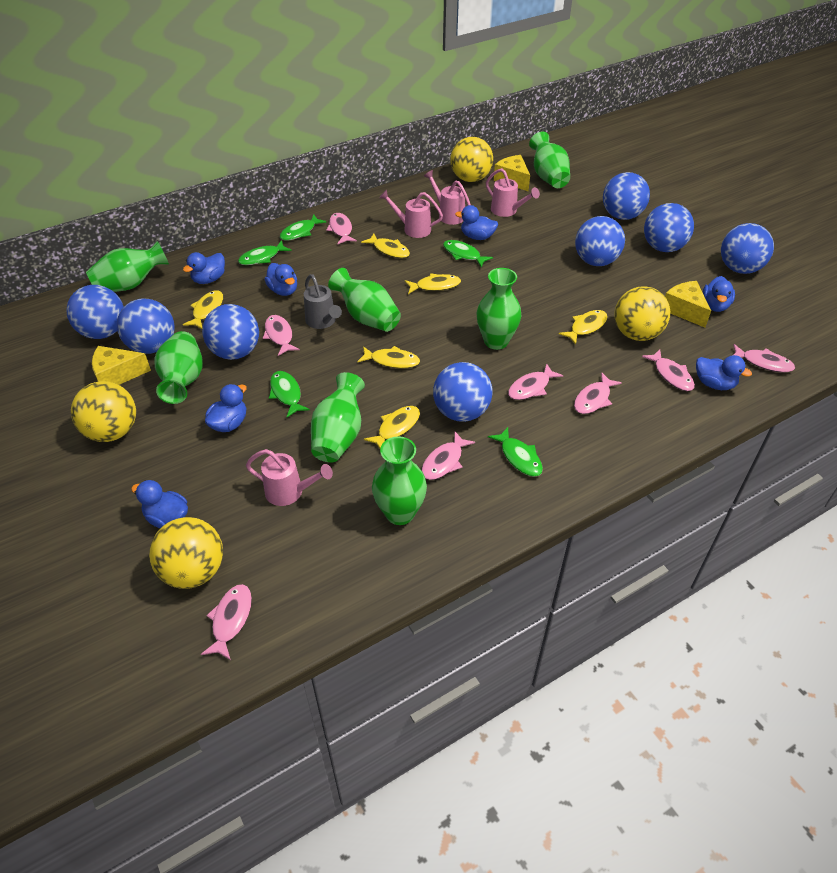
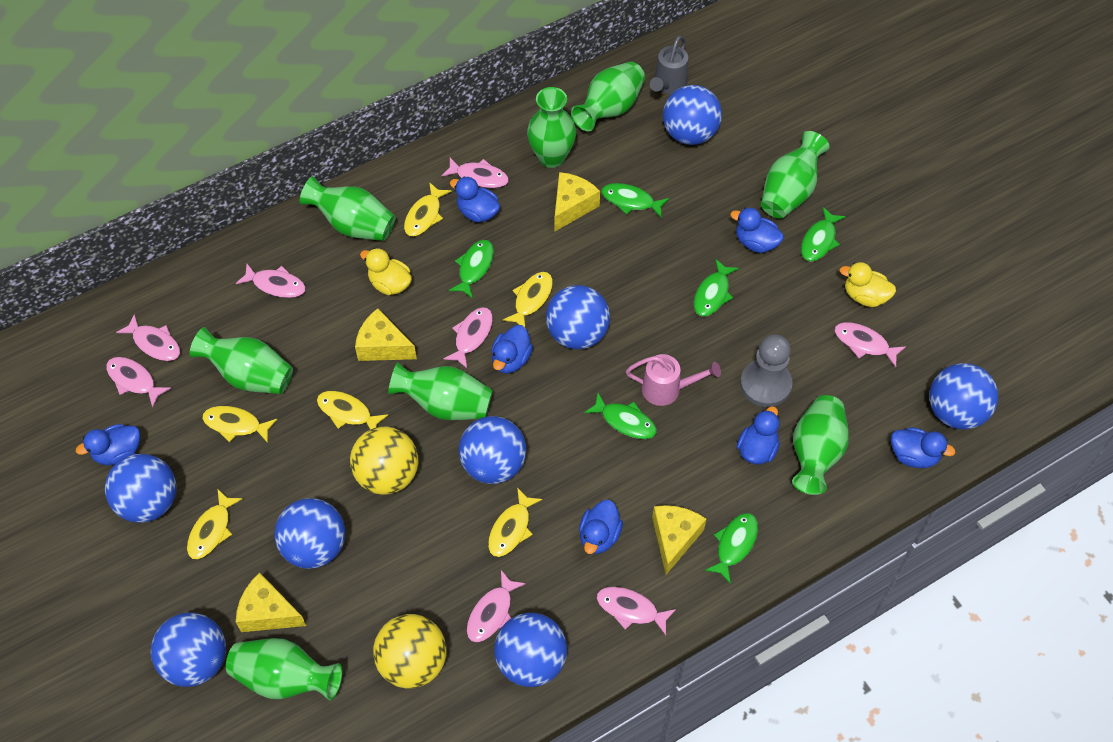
green fish: [238,240,291,265] [269,371,310,417] [280,215,326,240] [443,240,493,267] [488,427,543,477] = 5 -> [449,240,494,299] [584,393,657,439] [601,183,669,218] [694,259,739,317] [704,513,758,584] [801,207,846,262] = 6
green vase: [86,241,169,292] [155,331,203,404] [311,372,365,463] [328,268,401,332] [372,436,427,525] [476,268,521,350] [529,132,570,188] = 7 -> [190,327,293,394] [226,638,342,701] [299,176,395,241] [388,362,493,420] [527,87,576,168] [571,62,645,131] [761,131,830,219] [792,395,849,495] = 8
grey pawn: none = 0 -> [740,334,793,407] = 1
pink watering can: [246,449,333,506] [379,190,443,238] [424,170,471,225] [486,168,540,217] = 4 -> [626,354,721,406] = 1
yellow ball: [71,381,136,442] [149,517,223,589] [450,137,493,182] [615,286,670,341] = 4 -> [350,427,419,495] [373,614,447,688] = 2
yellow cheese: [92,346,151,385] [494,155,530,191] [665,281,711,327] = 3 -> [236,572,306,632] [355,308,417,361] [555,172,600,231] [652,505,706,575] = 4
yellow duck: none = 0 -> [360,248,412,295] [840,262,896,307] = 2

